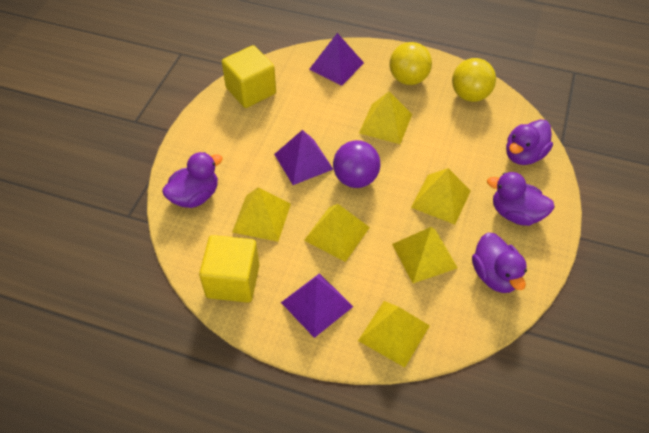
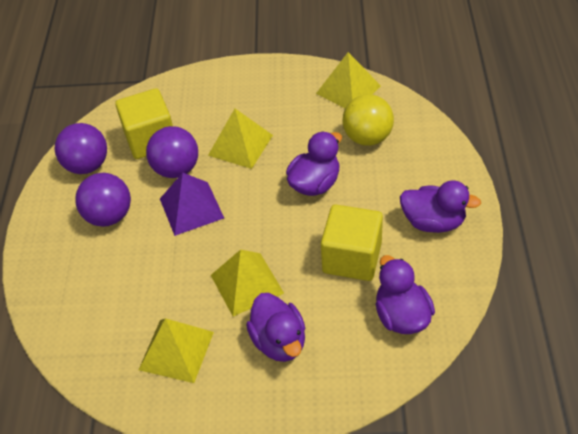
purple ball: [333,140,381,188] = 1 -> [55,123,107,174] [75,173,131,227] [146,126,198,178] = 3
purple pyramid: [274,130,333,185] [281,273,353,338] [309,33,364,86] = 3 -> [160,173,224,236] = 1
yellow ball: [389,42,432,85] [452,58,496,102] = 2 -> [342,94,394,146] = 1
yellow pyramid: [232,188,291,242] [304,204,370,262] [358,301,430,367] [359,91,412,144] [392,227,458,283] [411,168,471,224] = 6 -> [139,318,214,383] [208,109,273,169] [211,250,284,317] [316,52,381,108] = 4

